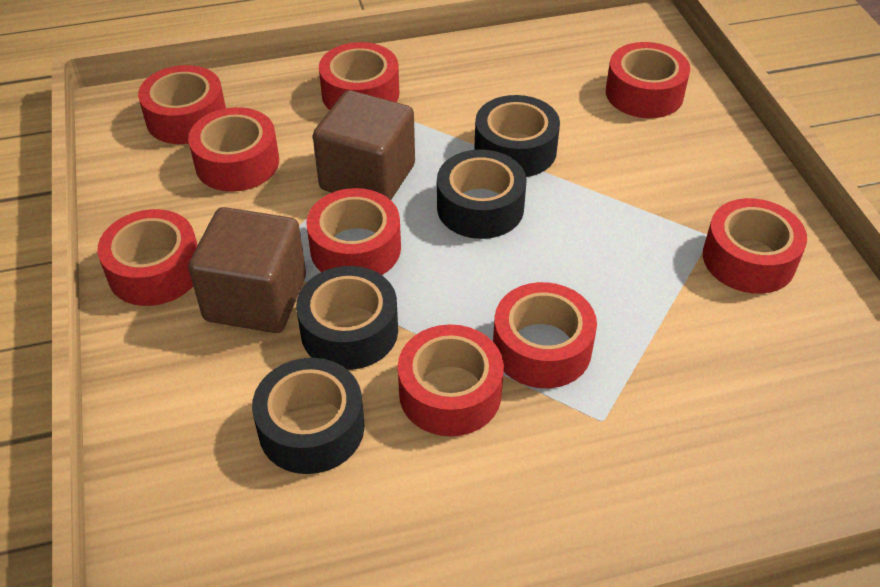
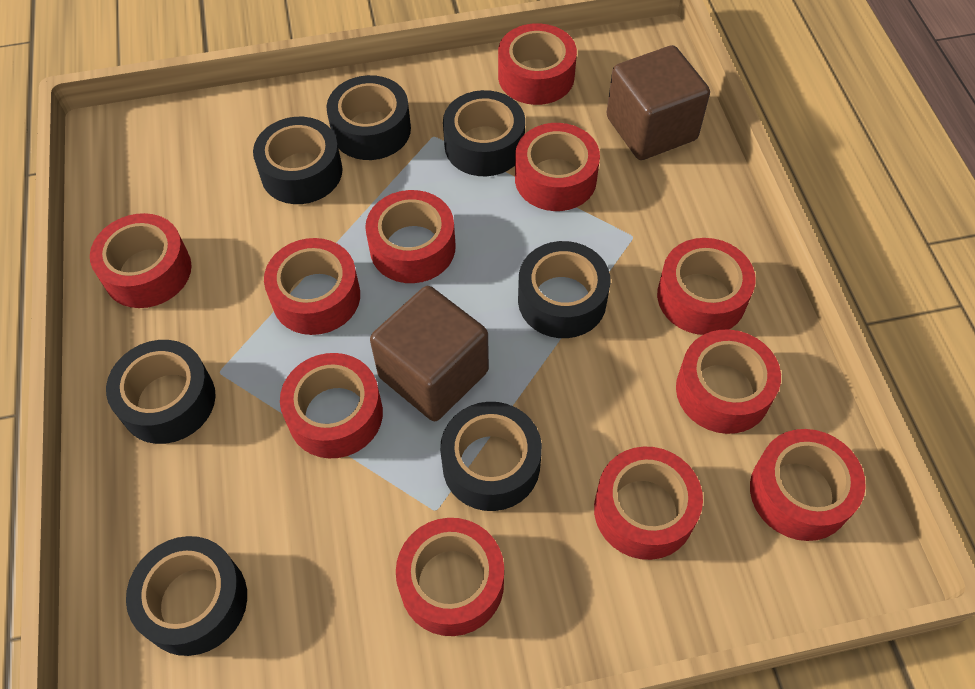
black tape: [252,358,364,474] [296,266,398,370] [437,150,527,239] [474,95,560,177] = 4 -> [106,340,215,444] [126,536,247,656] [253,117,342,204] [327,75,411,160] [440,402,542,511] [443,90,525,176] [518,241,611,338] = 7
red tape: [97,209,198,306] [138,65,226,144] [188,107,279,192] [306,188,401,275] [319,42,399,110] [398,324,504,436] [493,282,597,388] [606,42,690,118] [703,198,807,294] = 9 -> [90,213,192,308] [264,238,360,335] [280,353,383,458] [365,190,456,283] [396,518,504,636] [498,23,577,105] [515,123,600,211] [594,446,703,560] [657,238,756,335] [676,329,781,434] [750,429,866,541] = 11

